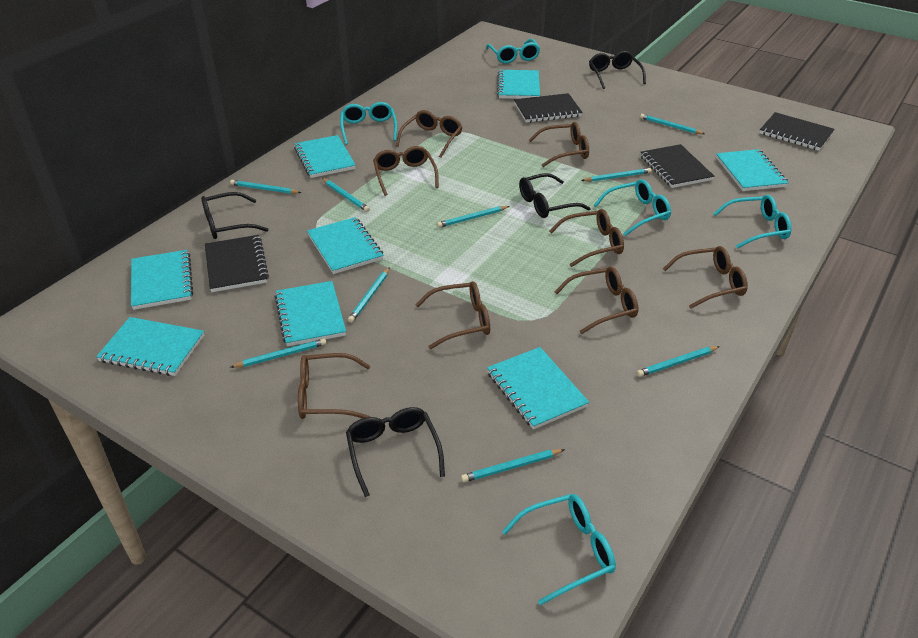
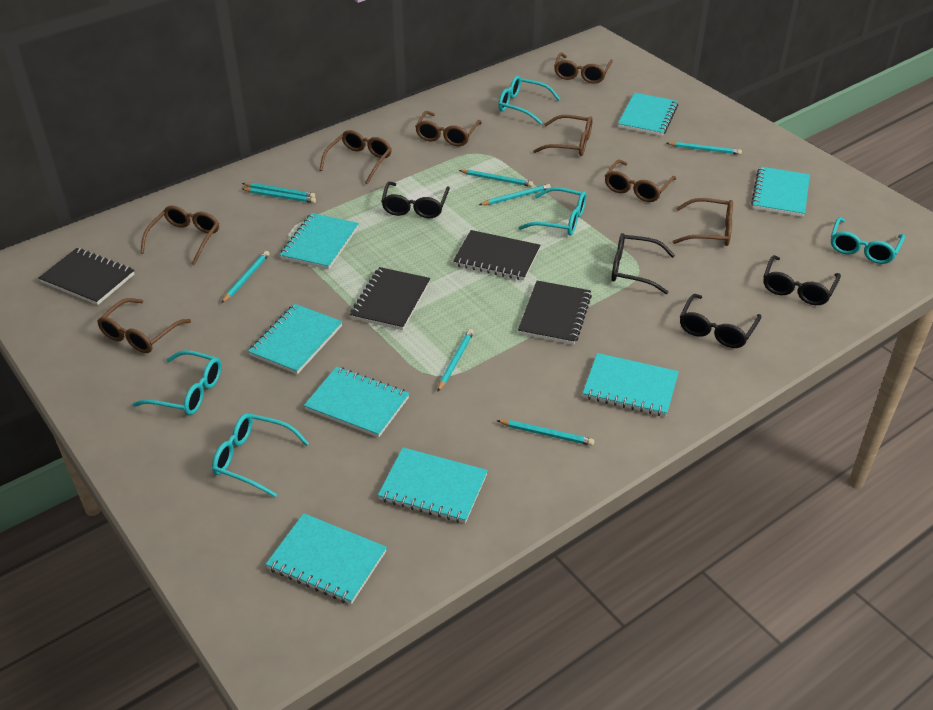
turquoise pencil: [230,180,301,194] [230,339,326,368] [322,178,370,212] [348,267,390,323] [437,206,509,228] [461,449,565,483] [581,168,651,182] [637,346,720,377] [640,114,705,134] = 9 -> [222,251,270,303] [242,183,315,198] [242,188,316,203] [437,329,474,392] [459,170,533,187] [479,184,551,205] [496,420,594,446] [667,142,742,155] = 8

